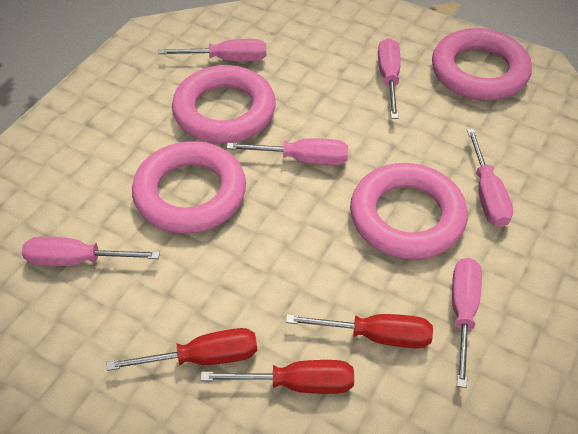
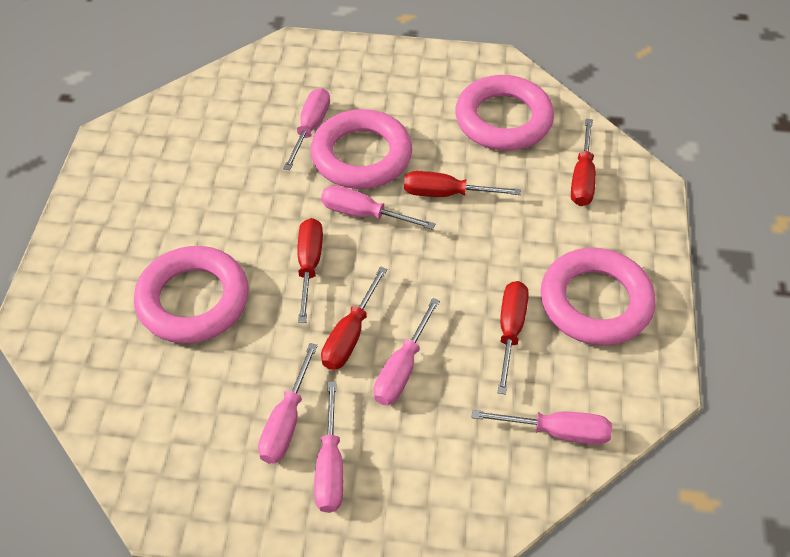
red screwdriver: [107,328,257,371] [201,360,354,394] [286,314,433,348] = 3 -> [297,218,323,323] [321,266,387,370] [404,171,521,197] [498,281,529,395] [571,119,596,206] = 5

